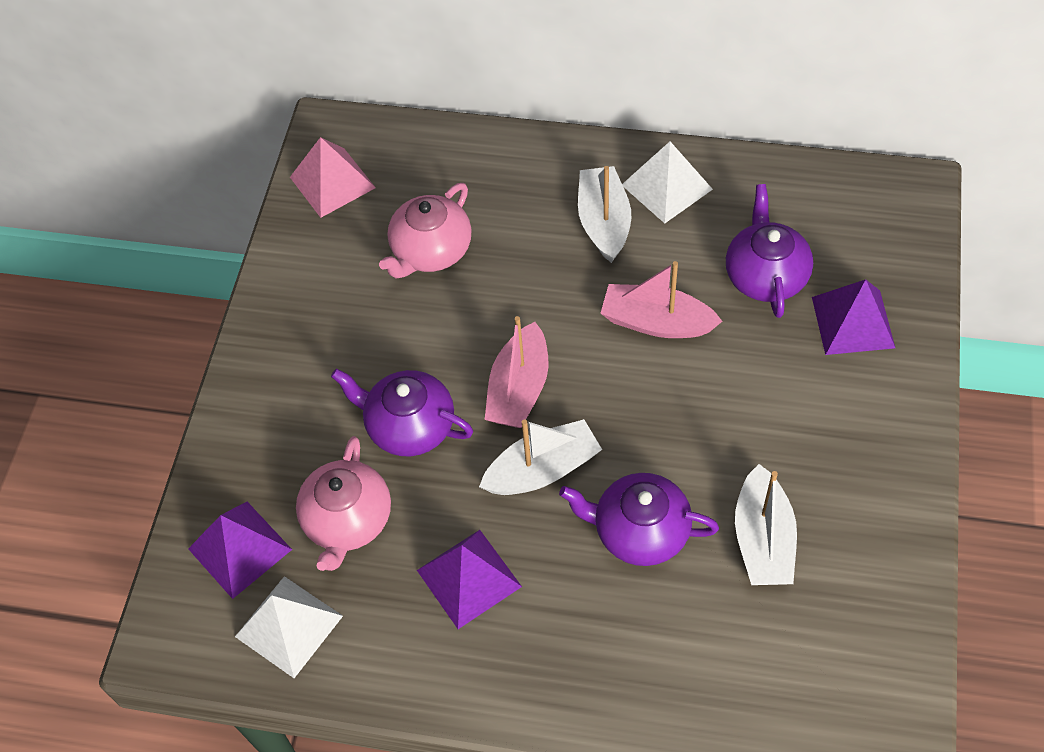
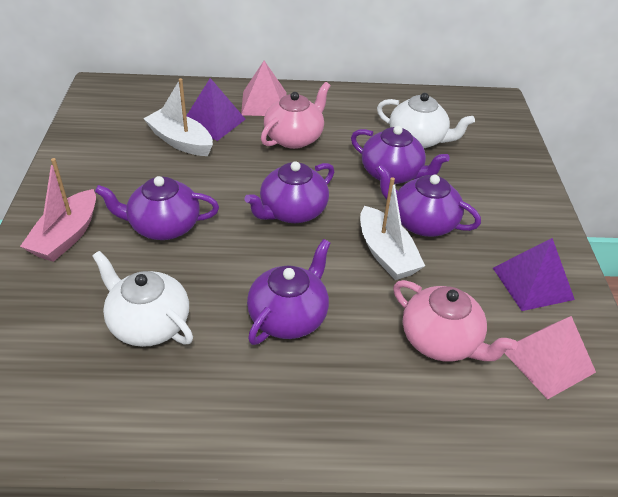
pink boat: [485,316,548,428] [600,261,722,338] = 2 -> [20,158,96,262] = 1
pink pyramid: [290,137,376,218] = 1 -> [241,61,287,116] [505,316,596,399] = 2
purple pyramid: [188,502,292,599] [417,530,522,629] [812,279,895,355] = 3 -> [186,78,246,141] [493,238,575,311] = 2
purple teapot: [331,369,473,456] [559,473,719,566] [726,184,813,318] = 3 -> [95,176,219,240] [244,161,334,223] [247,239,330,345] [351,125,450,184] [375,165,481,237] = 5
white boat: [479,419,602,495] [578,166,631,263] [735,464,797,585] = 3 -> [143,78,213,156] [360,177,425,280] = 2
white pyramid: [235,576,343,678] [622,141,713,223] = 2 -> none = 0
white teapot: none = 0 -> [92,251,193,347] [377,93,475,148] = 2

